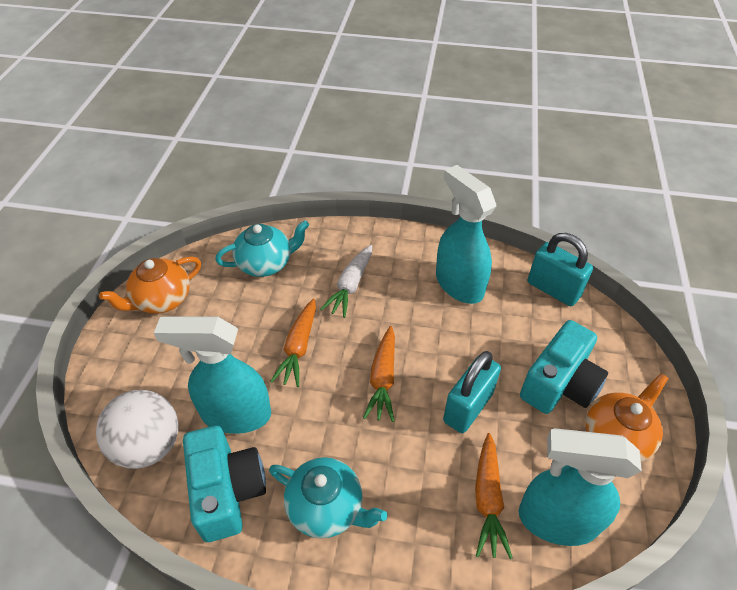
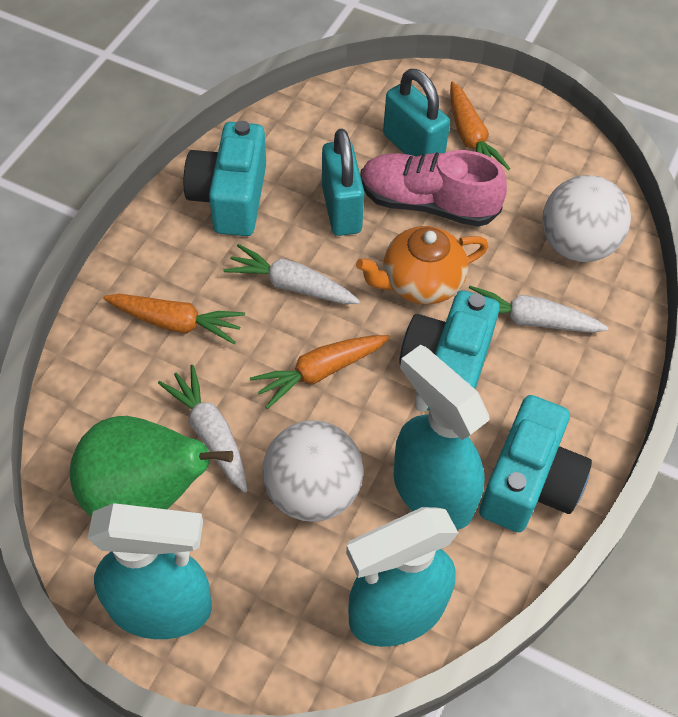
green pear: none = 0 -> [70,416,233,517] = 1
orange teapot: [99,257,201,314] [585,373,669,462] = 2 -> [356,226,488,304] = 1
pink shoe: none = 0 -> [360,150,507,227] = 1
turquoise camera: [183,426,266,542] [520,320,608,414] = 2 -> [184,121,266,236] [399,290,500,411] [479,395,592,532] = 3
turquoise teapot: [215,220,309,277] [269,457,387,538] = 2 -> none = 0
white ball: [96,390,178,469] = 1 -> [262,420,363,522] [542,175,631,262] = 2
white carrot: [320,245,372,318] = 1 -> [158,365,247,493] [223,244,360,304] [469,286,608,333] = 3

